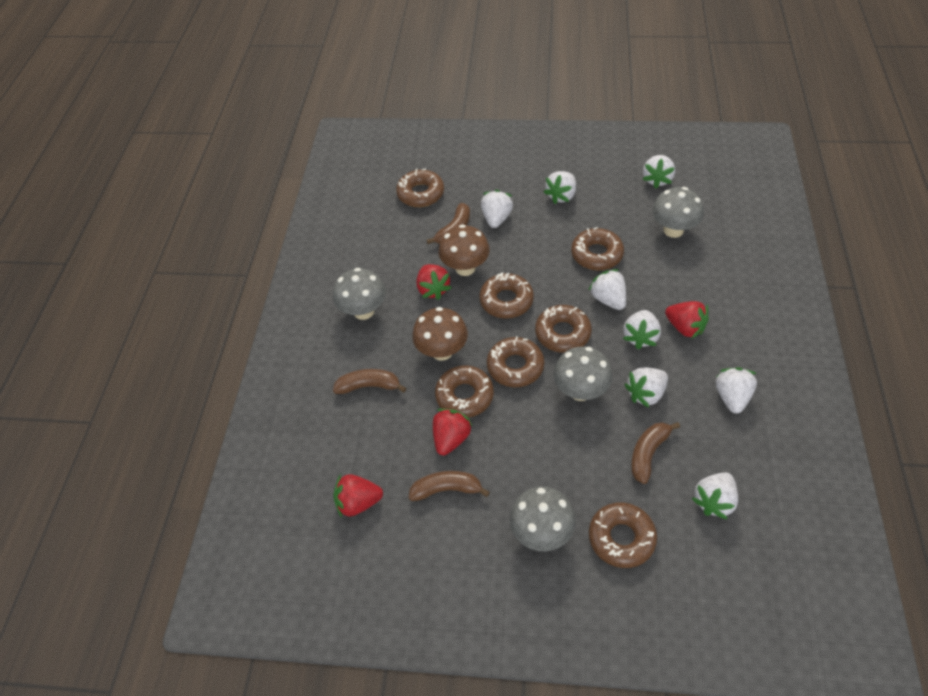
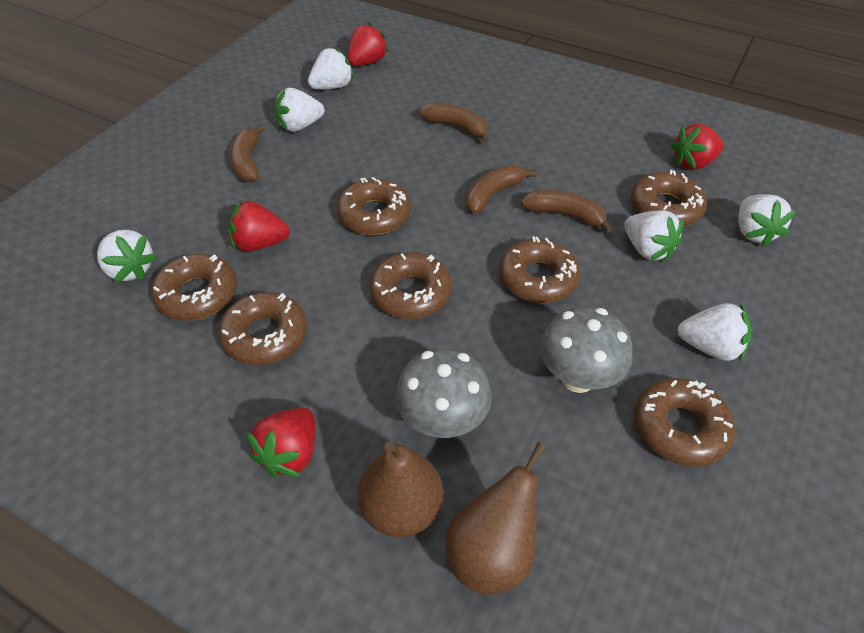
brown mushroom: [412,307,468,361] [438,225,490,276] = 2 -> none = 0
brown pear: none = 0 -> [357,441,444,537] [446,442,546,595] = 2
grey mushroom: [333,268,386,320] [510,487,576,551] [553,346,612,401] [652,187,704,238] = 4 -> [395,348,492,438] [540,307,633,393] = 2
white strawberry: [481,190,513,228] [544,171,576,204] [589,269,626,310] [623,310,661,349] [624,368,668,408] [643,155,675,189] [691,473,738,519] [716,367,757,414] = 8 -> [97,230,157,282] [275,88,325,132] [308,46,354,89] [624,210,684,262] [677,303,752,362] [738,194,796,247] = 6

